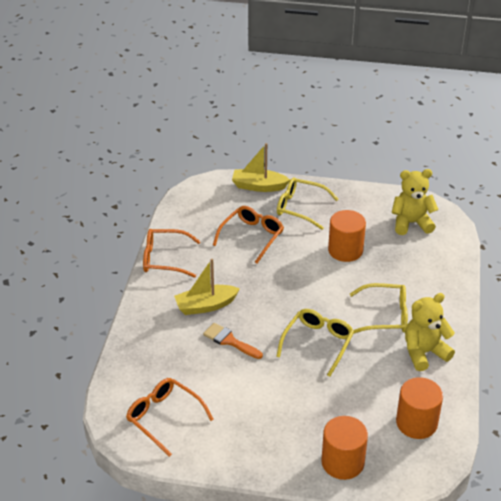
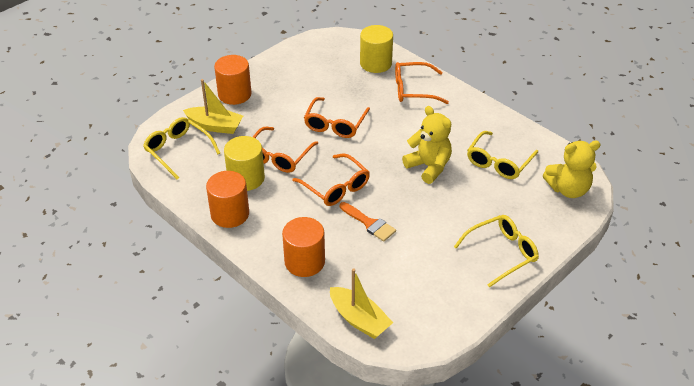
orange glasses: [126,378,214,457] [143,229,201,278] [213,206,284,263] = 3 -> [253,127,318,173] [292,153,370,206] [304,97,370,138] [395,62,449,104] = 4
yellow cylinder: none = 0 -> [224,136,265,191] [360,25,393,73] = 2

